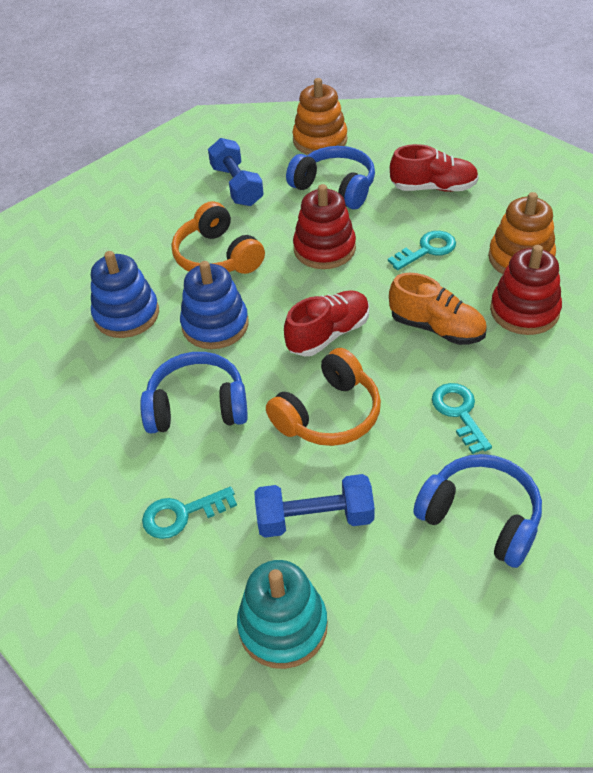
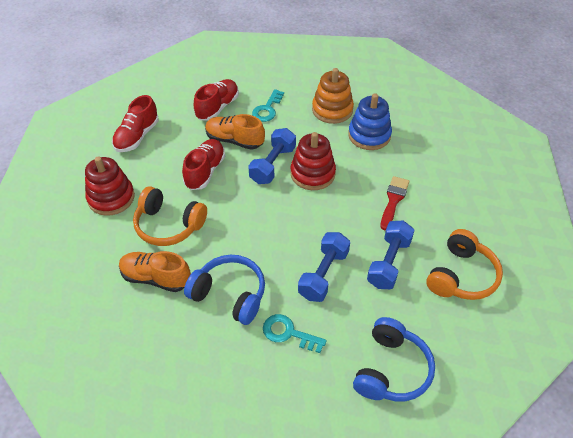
blue dumbbell: [208,138,264,206] [254,474,375,538] = 2 -> [248,128,296,184] [298,232,350,302] [367,221,414,289] = 3
blue headphones: [140,352,248,433] [286,146,375,209] [413,454,542,568] = 3 -> [184,255,265,325] [353,317,435,401] = 2
blue stacking toy: [91,251,159,338] [180,261,249,349] = 2 -> [348,93,392,150] = 1
orange shoe: [389,273,487,345] = 1 -> [119,251,191,292] [205,114,265,150] = 2
orange stacking toy: [293,78,348,155] [488,192,556,274] = 2 -> [312,68,354,124] = 1
red brush: none = 0 -> [380,176,409,230] = 1
red shoe: [284,290,369,357] [390,144,479,192] = 2 -> [112,95,159,152] [182,139,225,190] [194,79,239,121] = 3
turquoise key: [142,487,237,539] [388,231,456,270] [432,383,492,454] = 3 -> [252,89,284,122] [263,314,327,353] = 2
turquoise stacking toy: [237,560,328,669] = 1 -> none = 0

